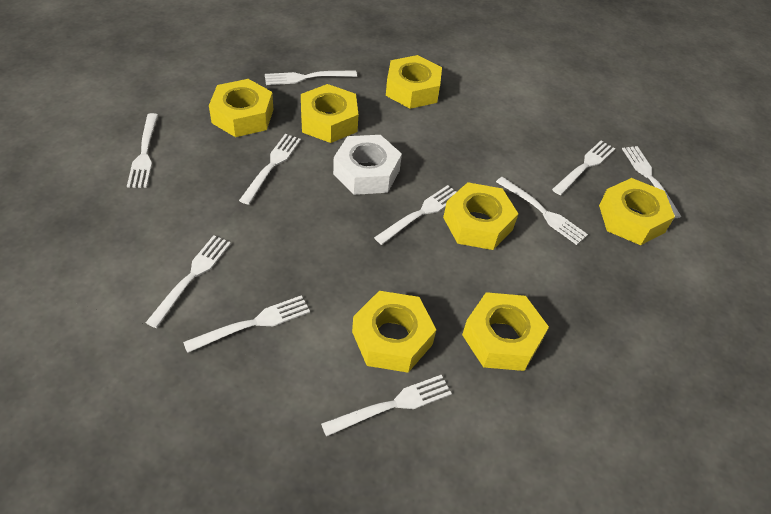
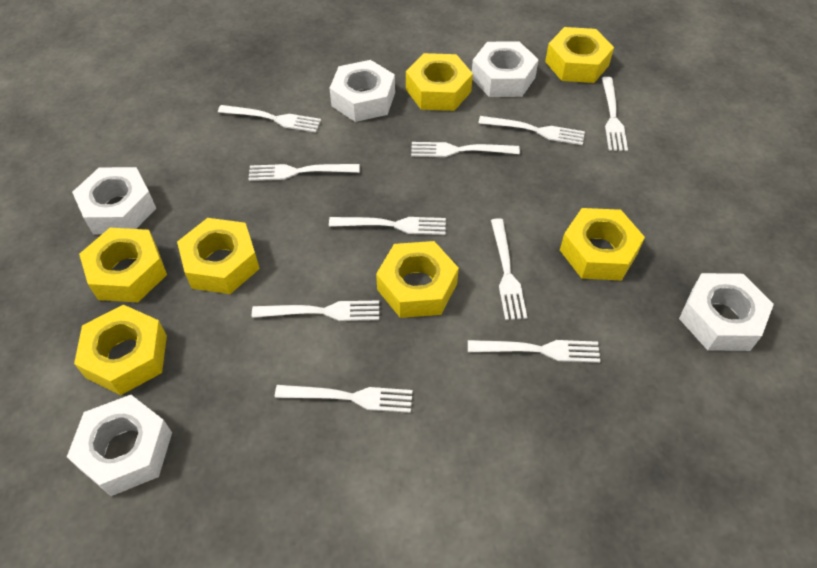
white nut: [333,135,402,195] = 1 -> [67,395,172,496] [72,167,156,234] [330,60,395,122] [472,41,539,97] [679,273,774,351] = 5

